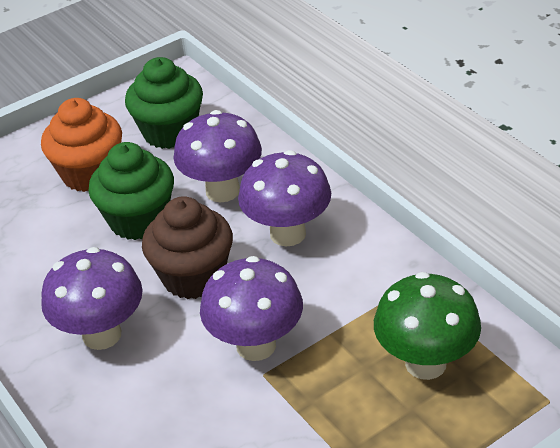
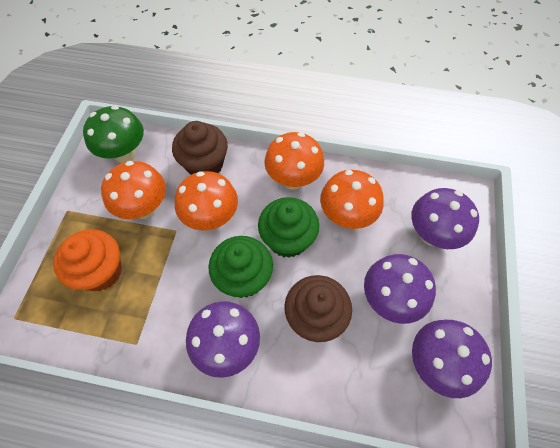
brown cupcake: [142,196,233,299] = 1 -> [172,121,228,175] [284,275,352,342] = 2
orange mushroom: none = 0 -> [101,161,166,219] [175,171,238,231] [264,132,324,190] [320,170,383,229] = 4

